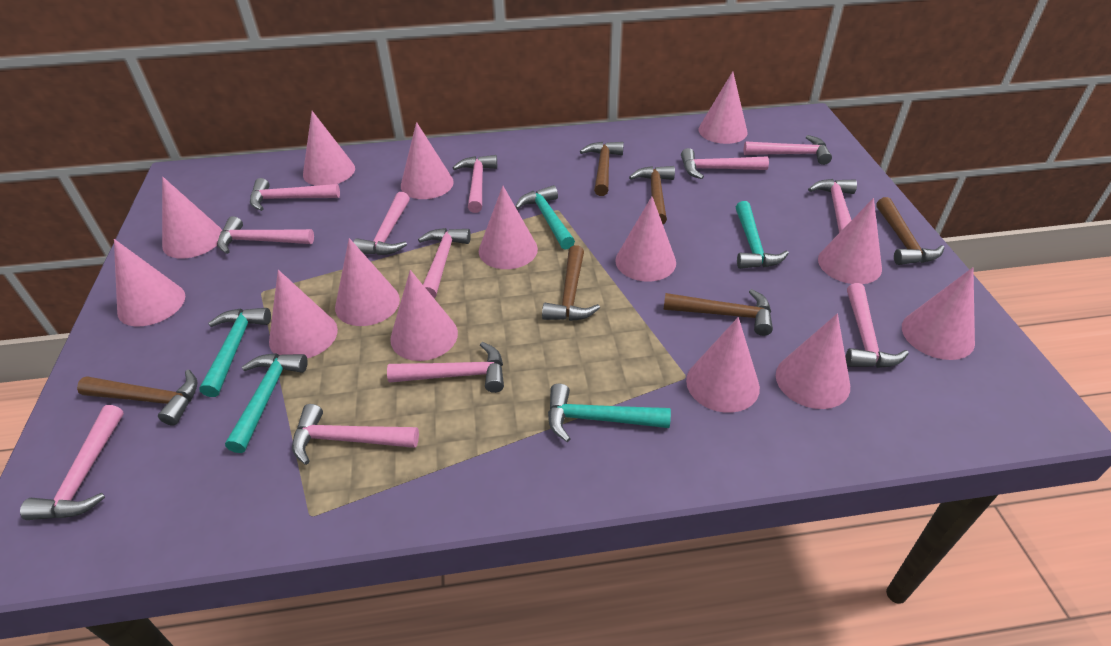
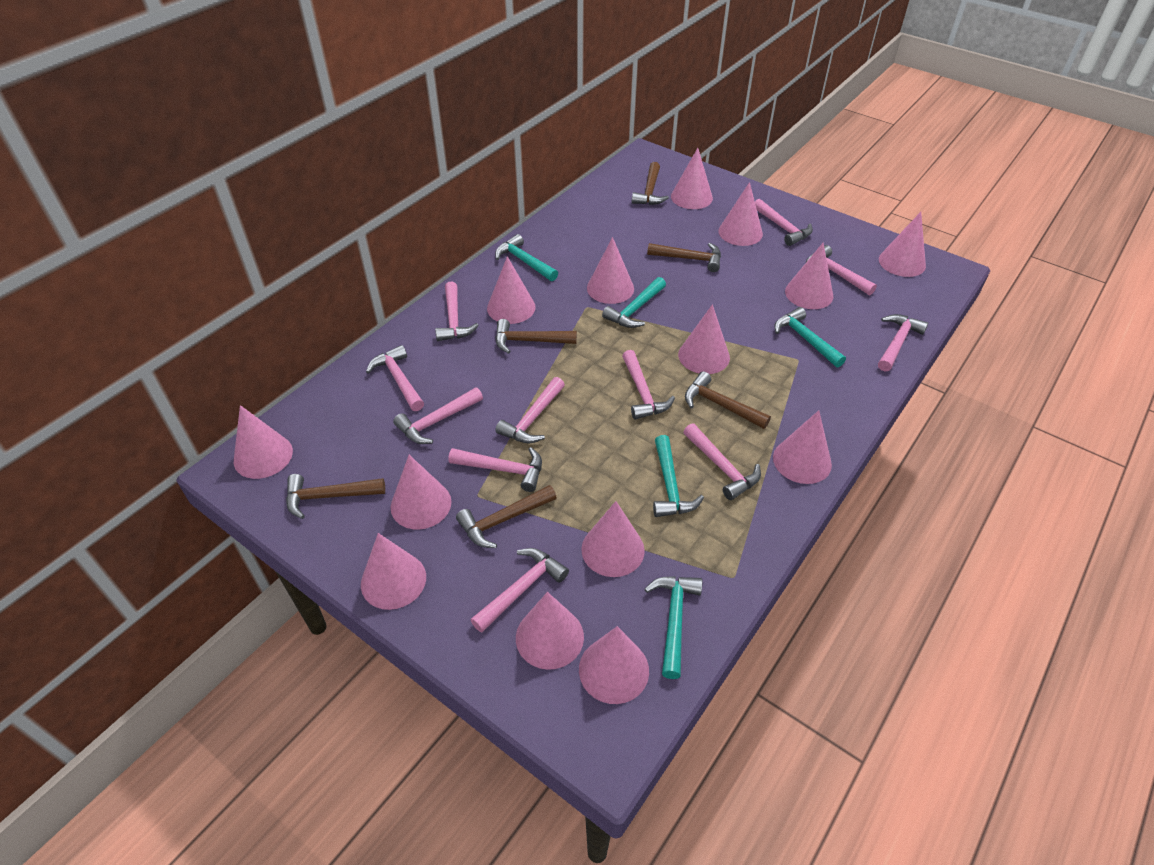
pink hammer: [20,405,124,520] [217,216,314,254] [250,178,340,211] [292,404,419,465] [353,192,410,255] [387,342,504,393] [418,228,471,298] [452,155,497,213] [681,148,769,179] [744,135,832,165] [808,179,857,233] [846,283,909,368] = 12 -> [366,345,424,411] [393,387,483,444] [435,282,479,341] [448,447,542,492] [471,548,569,633] [495,377,565,443] [622,350,675,420] [684,423,761,500] [755,199,813,246] [806,245,877,295] [878,314,928,371] = 11

